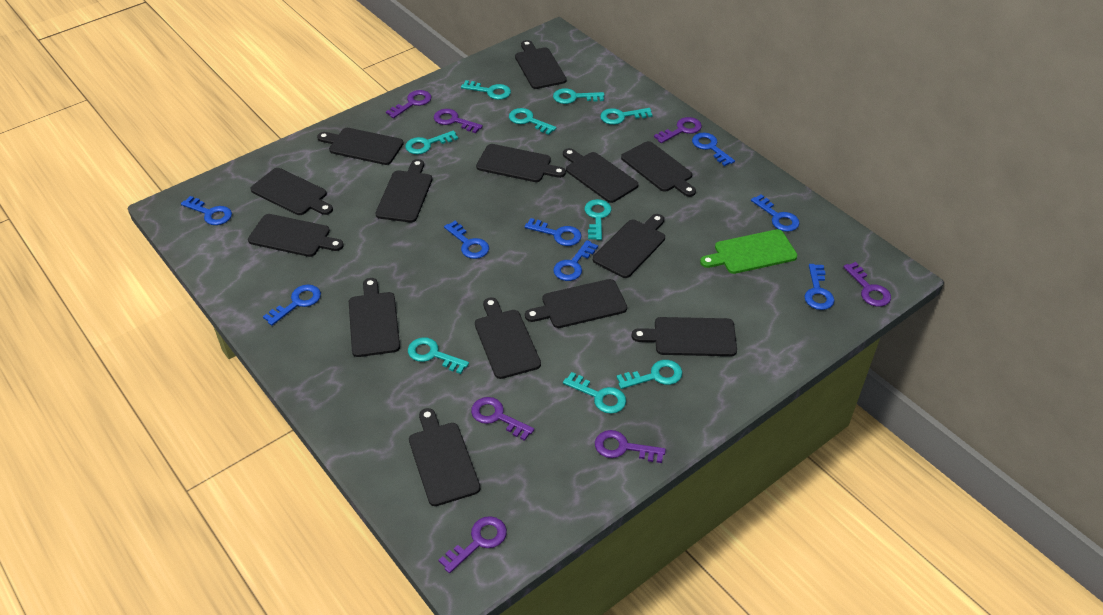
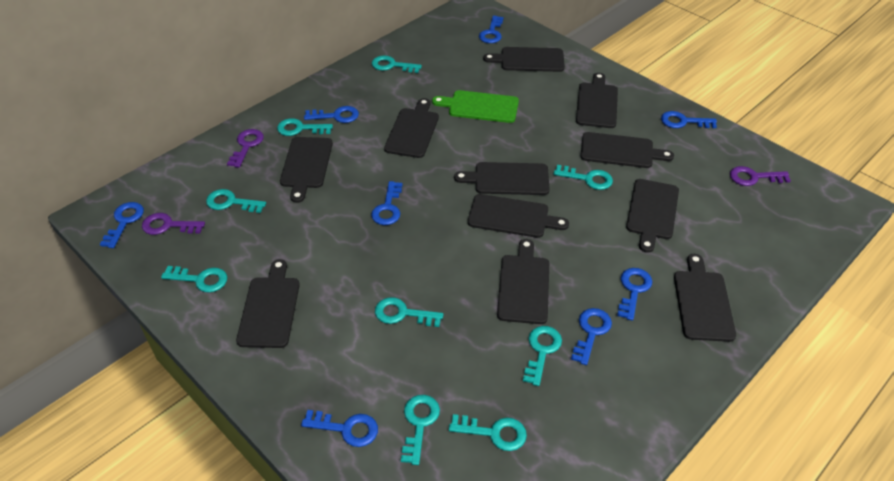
black cutting board: [248,214,344,257] [250,168,333,215] [317,128,404,165] [349,278,400,357] [375,159,432,222] [409,408,480,506] [475,297,541,379] [476,144,566,182] [515,40,567,89] [525,279,627,328] [563,148,638,203] [593,214,665,278] [621,141,696,197] [631,317,737,356] = 14 -> [236,259,300,348] [280,137,333,203] [384,98,439,158] [454,162,550,195] [468,194,569,238] [483,47,565,72] [497,239,549,324] [576,73,618,128] [580,132,674,168] [626,179,679,253] [674,254,736,342] = 11
purple key: [386,90,431,118] [434,109,483,133] [439,516,507,573] [471,397,534,441] [595,430,666,463] [654,117,702,143] [843,262,891,307] = 7 -> [142,213,205,235] [227,129,264,167] [730,166,791,186] = 3

